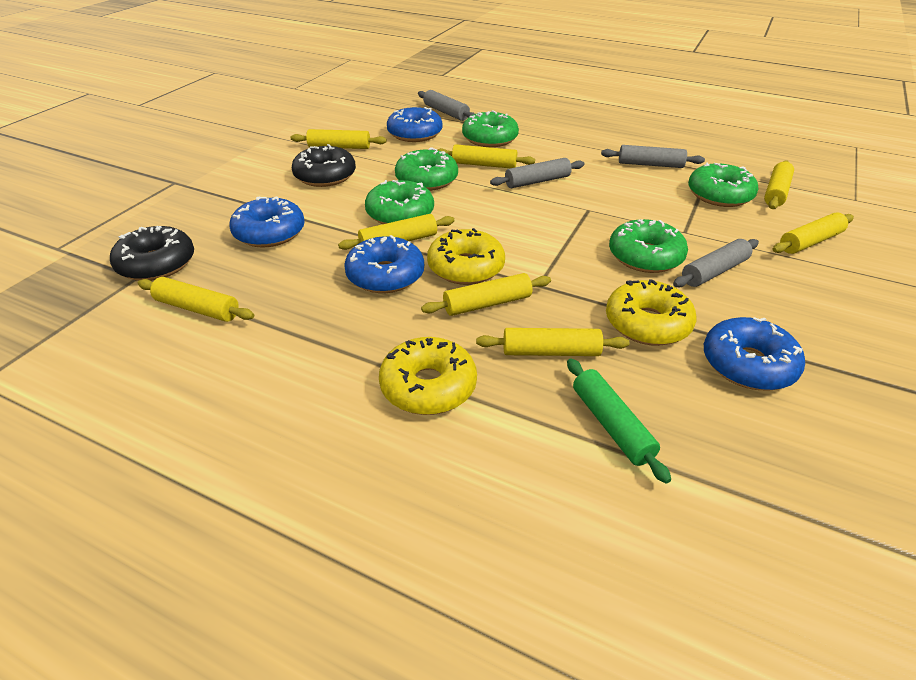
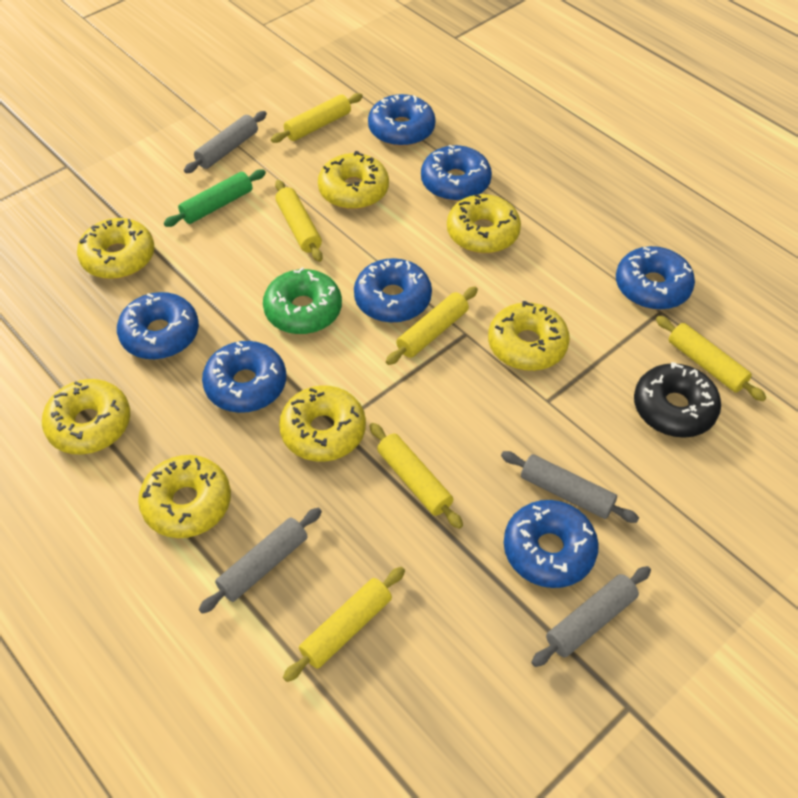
black donut: [110,226,194,281] [292,144,356,187] = 2 -> [634,362,721,438] = 1
blue donut: [229,197,305,248] [344,235,424,293] [387,107,443,142] [704,317,805,391] = 4 -> [117,292,199,360] [202,341,286,413] [354,258,432,323] [368,94,436,147] [421,145,492,201] [504,500,599,588] [616,246,695,310] = 7
green donut: [365,180,434,224] [395,147,458,191] [462,110,519,147] [609,219,688,273] [688,162,758,207] = 5 -> [263,267,342,334] = 1
yellow donut: [379,337,477,415] [427,228,505,285] [606,279,696,346] = 3 -> [42,379,130,455] [77,218,154,279] [138,455,231,538] [279,385,366,462] [318,151,389,209] [447,194,521,254] [488,301,570,371] = 7
yellow rolling pin: [138,277,254,322] [291,129,387,149] [338,214,454,250] [421,273,551,316] [437,144,535,168] [476,328,630,356] [764,161,794,209] [772,212,854,254] = 8 -> [271,93,363,143] [275,180,323,262] [283,567,405,682] [369,423,463,529] [386,287,478,365] [656,316,766,401] = 6

